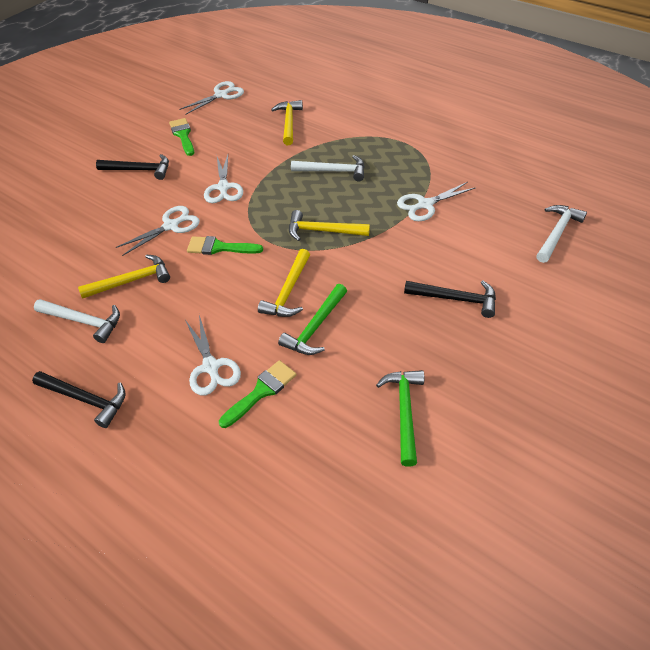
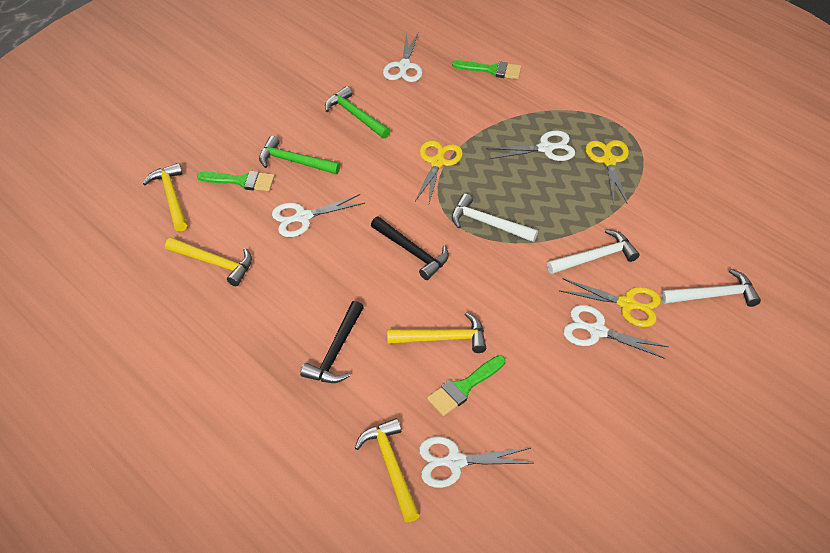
black hammer: [32,371,126,428] [96,154,169,180] [404,281,496,318] = 3 -> [300,301,364,383] [371,217,449,280] = 2
yellow scissors: none = 0 -> [415,140,463,203] [559,279,661,327] [586,140,629,203] = 3

